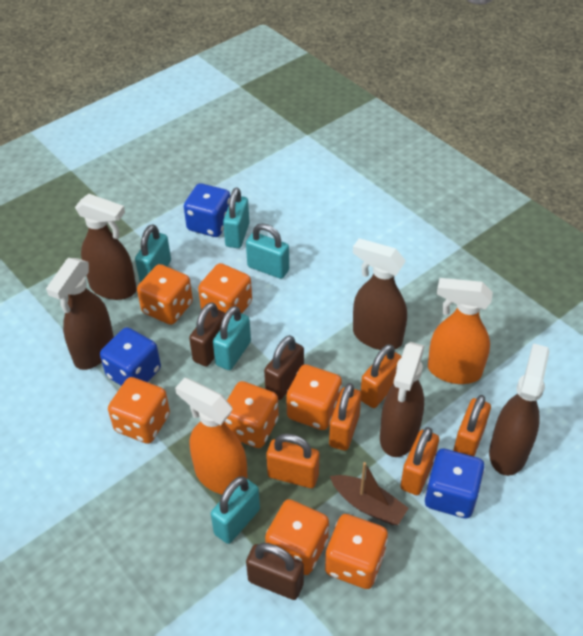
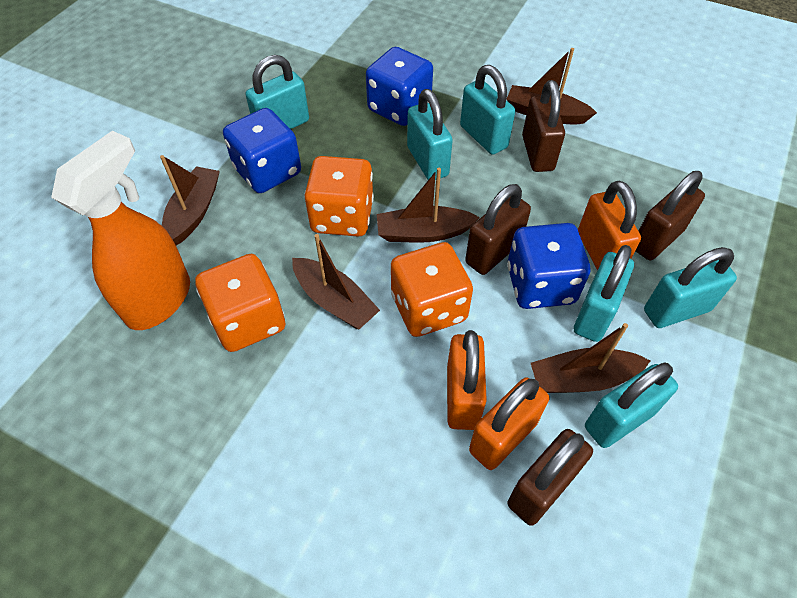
brown boat: [330,462,408,525] = 1 -> [160,155,220,245] [292,234,380,329] [377,168,480,243] [506,48,597,124] [531,323,650,393] = 5
brown padlock: [189,302,225,367] [246,543,304,600] [264,335,304,400] = 3 -> [465,184,531,275] [507,429,593,526] [522,80,565,172] [635,171,705,261] = 4
brown spray bottle: [46,258,114,370] [75,194,136,300] [353,238,407,350] [380,342,425,457] [489,343,550,476] = 5 -> none = 0
orange dice: [108,377,170,444] [137,264,193,325] [198,263,252,313] [224,381,279,448] [265,499,329,575] [286,364,342,430] [325,514,388,589] = 7 -> [195,254,285,352] [304,156,374,237] [391,242,473,337] = 3
orange padlock: [266,434,319,488] [329,383,361,451] [361,344,402,408] [400,427,439,495] [453,395,491,456] = 5 -> [447,330,487,430] [469,377,549,470] [578,181,641,270] = 3
orange spray bottle: [175,378,248,494] [428,278,493,384] = 2 -> [51,131,190,330] = 1
turquoise padlock: [135,224,171,283] [211,476,260,544] [213,306,251,370] [223,188,250,248] [246,223,289,279] = 5 -> [245,55,309,129] [407,89,453,180] [460,65,515,155] [574,245,634,342] [585,362,678,448] [644,247,737,328] = 6

